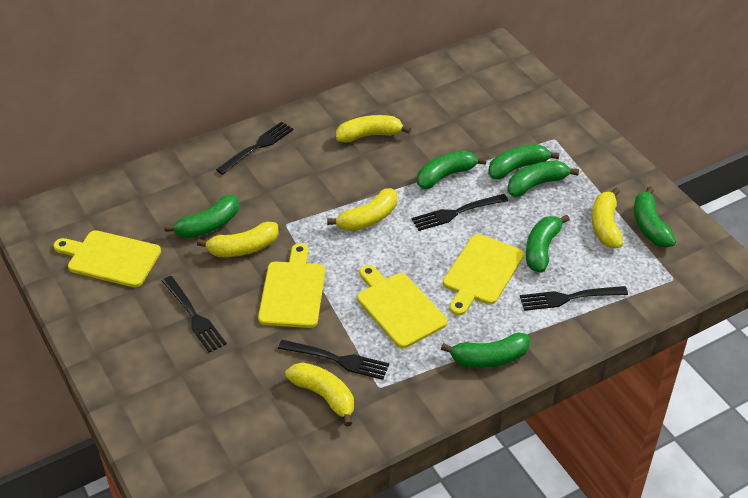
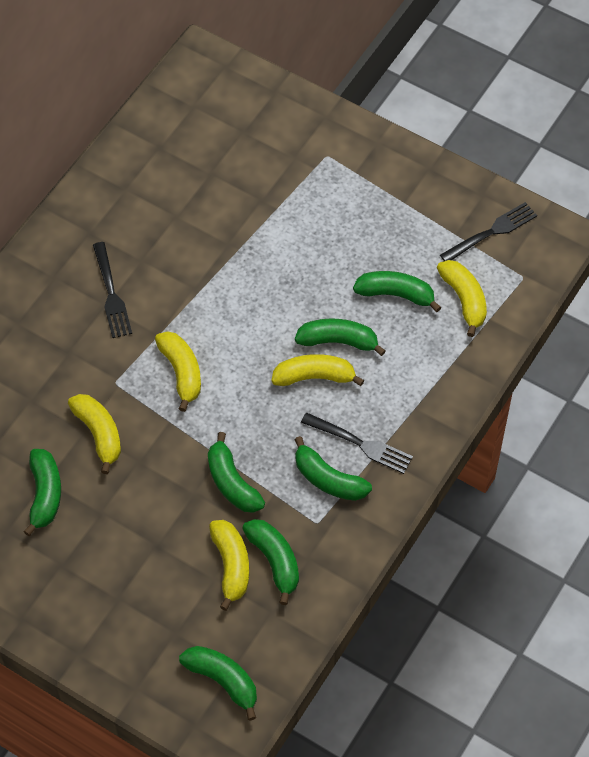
black fork: [162,276,226,353] [216,121,294,175] [278,340,389,380] [411,194,508,231] [520,286,628,311] = 5 -> [93,242,132,338] [301,412,413,474] [440,202,537,261] = 3
yellow cutting board: [54,230,161,287] [258,243,325,328] [357,265,447,348] [443,234,524,316] = 4 -> none = 0

